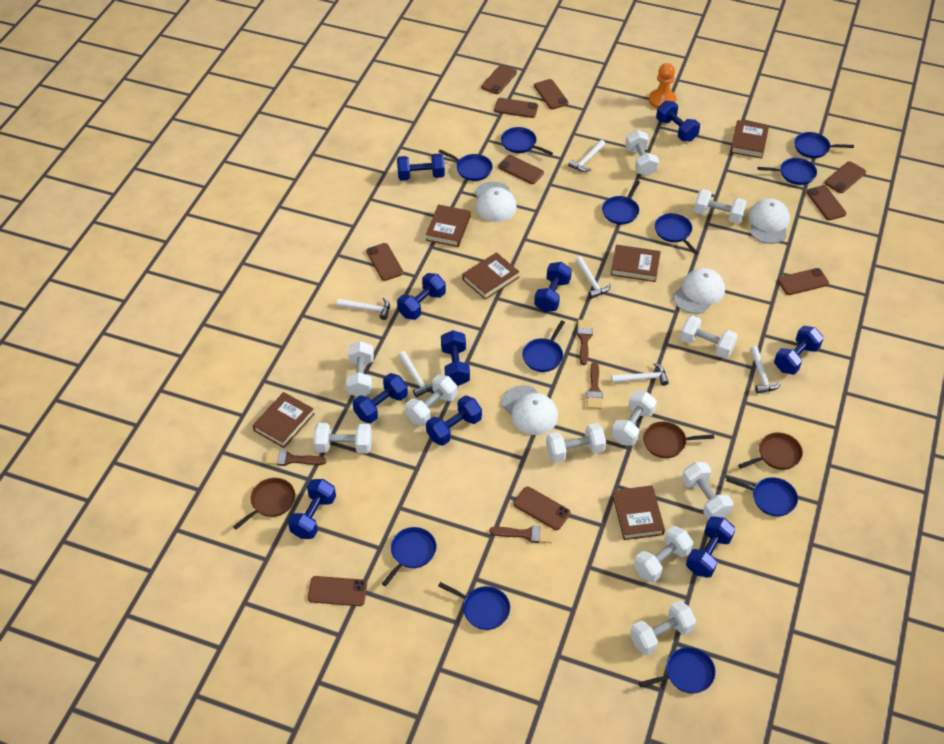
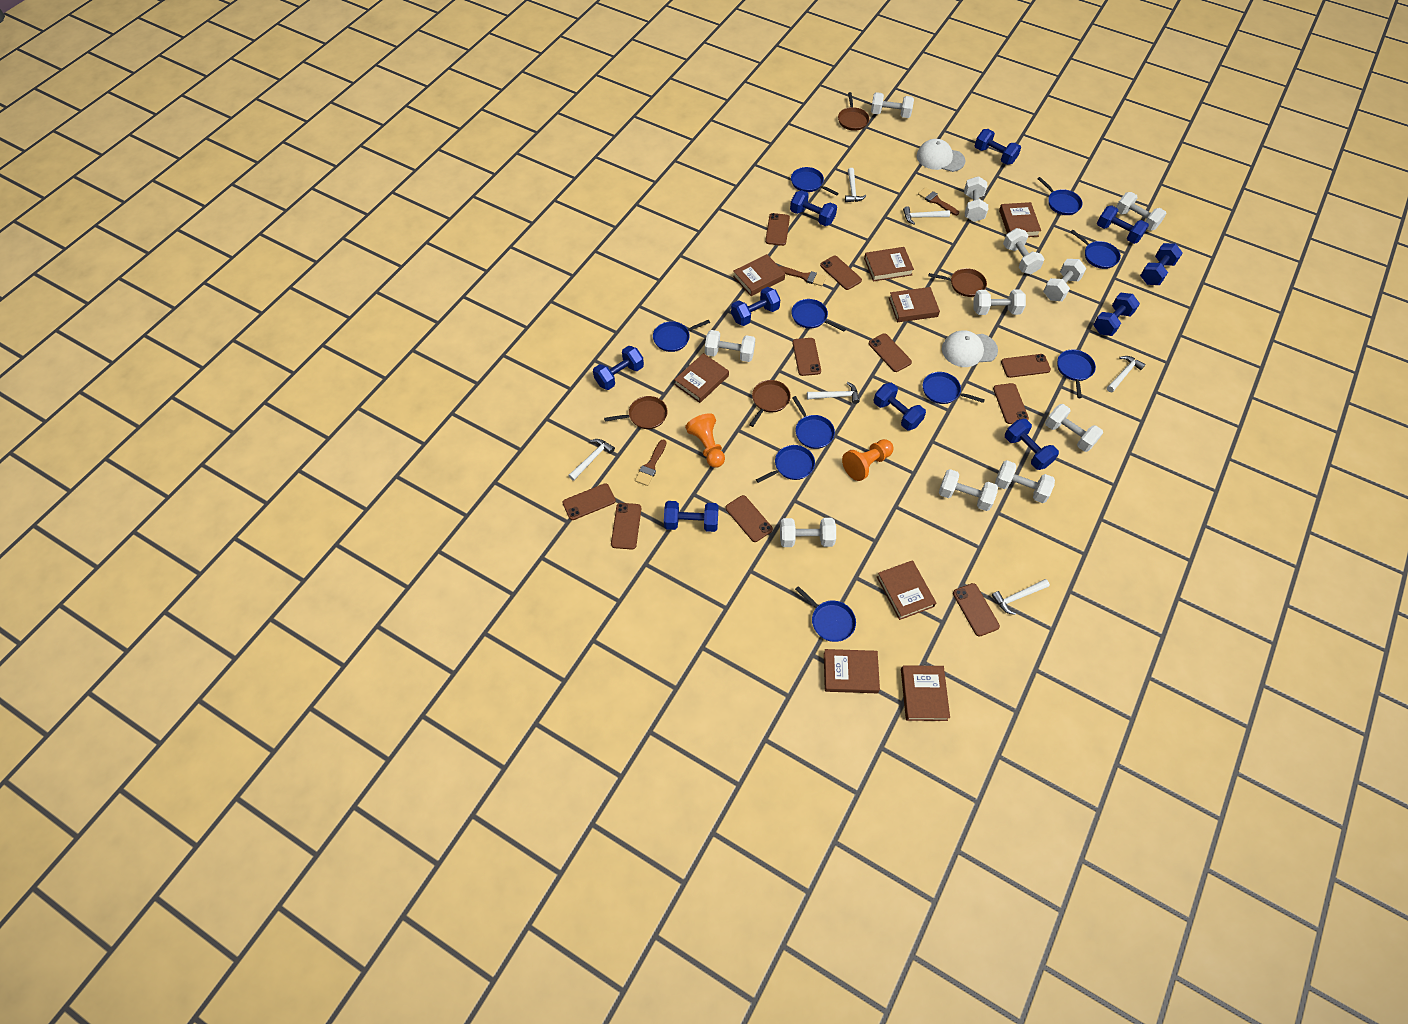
blue pan: [382,527,437,587] [438,149,493,181] [438,582,510,630] [501,127,553,155] [522,320,565,372] [602,181,640,224] [639,647,716,694] [655,213,698,255] [726,477,798,516] [758,158,817,185] [794,132,854,158] = 11 -> [653,320,710,352] [756,445,815,483] [791,167,839,196] [791,299,846,332] [792,396,835,449] [795,586,856,642] [922,372,985,404] [1038,177,1082,215] [1057,349,1096,398] [1071,230,1121,269] = 10
brown book: [253,392,314,448] [426,205,470,247] [462,252,519,300] [611,245,661,282] [613,485,665,540] [730,120,769,158] = 6 -> [674,353,729,403] [733,254,785,296] [824,649,880,693] [864,247,914,281] [877,560,936,620] [889,287,940,322] [901,665,950,721] [999,202,1041,237] = 8
brown brush: [265,450,326,466] [489,526,553,543] [577,320,593,365] [586,362,603,409] = 4 -> [635,439,666,486] [779,266,826,286] [918,187,959,216] = 3
brown pan: [233,478,295,530] [643,421,714,458] [738,432,803,470] = 3 -> [604,396,668,429] [749,380,791,427] [838,92,869,131] [928,268,987,297] = 4
orange pawn: [649,63,676,108] = 1 -> [685,413,725,468] [842,439,894,481] = 2
white cap: [475,182,517,222] [502,385,558,435] [673,268,725,314] [748,198,790,244] = 4 -> [917,139,966,172] [942,330,998,367] = 2

